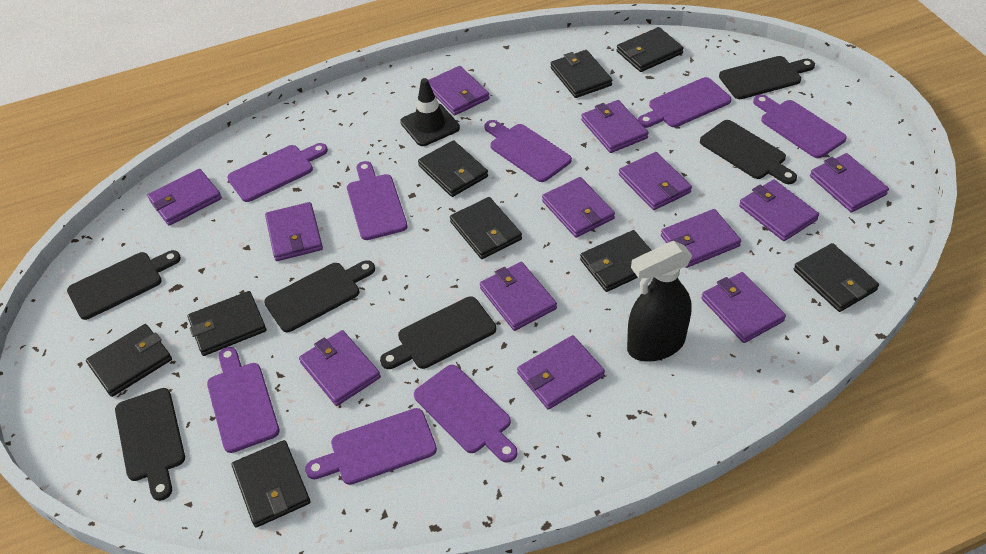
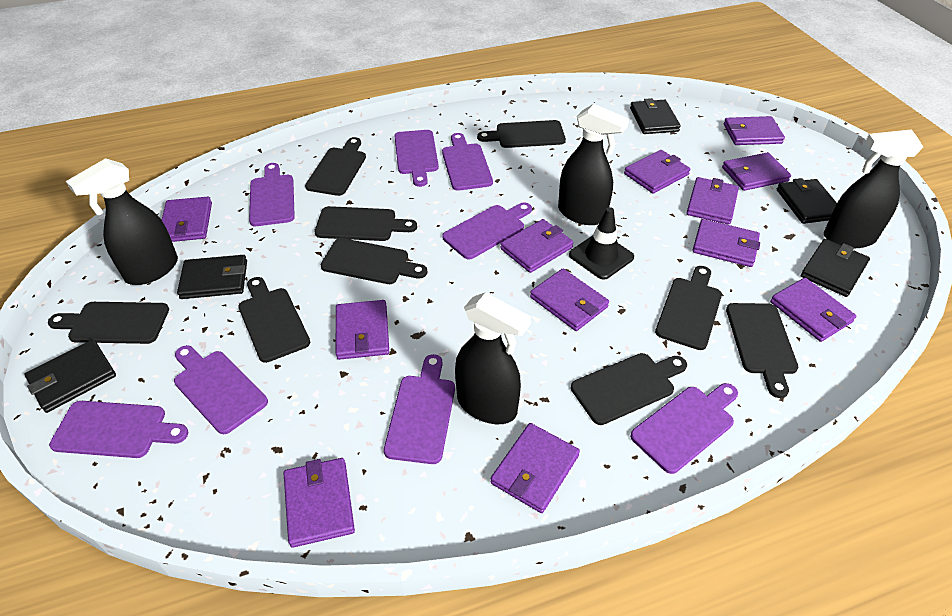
black cutting board: [67,250,181,320] [115,388,185,501] [264,260,375,332] [380,296,496,369] [700,120,797,184] [719,56,815,99] = 6 -> [48,302,169,344] [238,277,310,363] [305,137,366,196] [315,206,417,241] [321,238,427,284] [477,120,566,148] [571,353,687,425] [655,266,722,350] [726,303,798,398] = 9
black spray bottle: [627,241,692,362] = 1 -> [66,158,178,285] [455,292,531,424] [558,104,629,225] [824,129,923,248] = 4
black wallet: [86,324,172,397] [188,291,266,356] [232,440,311,527] [418,140,488,197] [450,197,522,259] [551,50,612,98] [580,230,652,292] [617,27,684,72] [794,243,879,312] = 9 -> [24,339,116,413] [177,255,247,299] [630,98,681,134] [777,178,837,224] [801,239,870,297] = 5
purple wallet: [147,169,222,226] [265,202,323,261] [299,330,381,406] [428,66,490,115] [480,262,557,331] [517,335,605,410] [542,177,615,238] [581,100,648,153] [619,152,692,210] [661,209,741,268] [702,272,786,343] [739,179,819,241] [810,153,889,212] = 13 -> [162,197,212,242] [284,458,355,548] [336,300,389,360] [490,423,580,513] [500,219,573,273] [530,269,609,331] [624,150,690,194] [686,177,739,225] [692,219,760,267] [722,152,791,191] [724,116,785,145] [770,278,856,342] = 12

